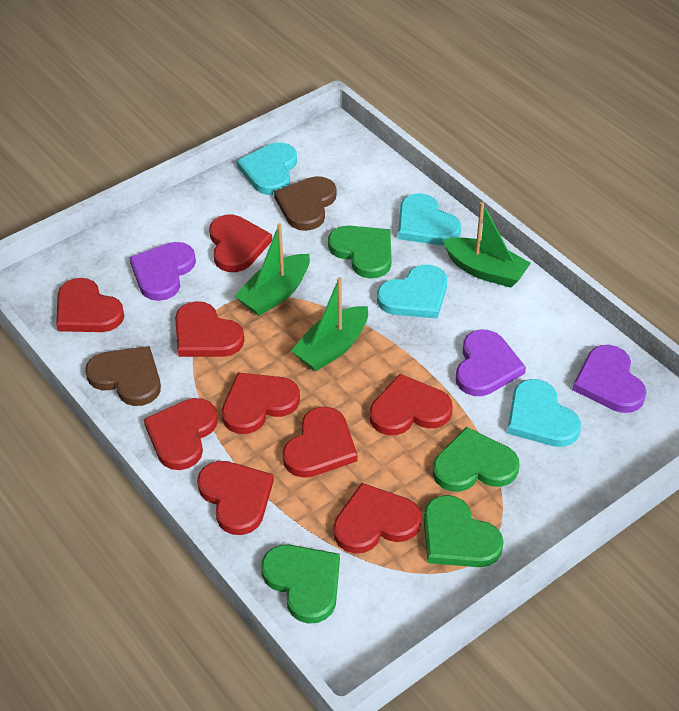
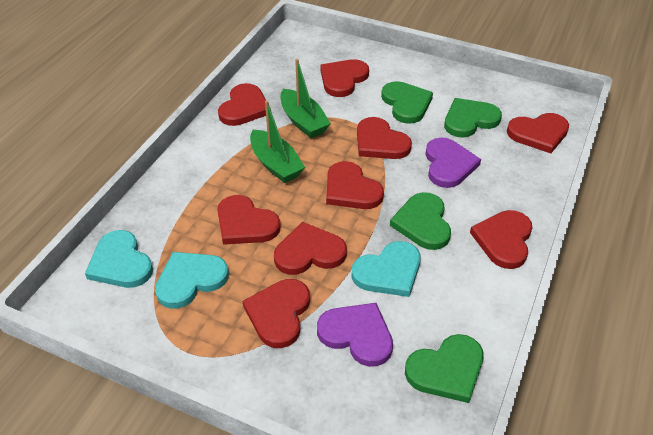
brown heart: [85,346,161,406] [274,176,337,231] = 2 -> none = 0
green boat: [235,223,310,316] [291,277,368,372] [443,202,531,288] = 3 -> [250,100,305,183] [280,59,331,138] = 2
purple heart: [129,242,196,301] [456,330,526,396] [572,345,646,413] = 3 -> [317,303,393,367] [425,138,481,188] = 2
turquoise heart: [237,142,297,195] [377,265,447,319] [398,193,461,245] [507,379,581,447] = 4 -> [85,230,153,288] [155,252,229,309] [352,241,421,297] = 3

